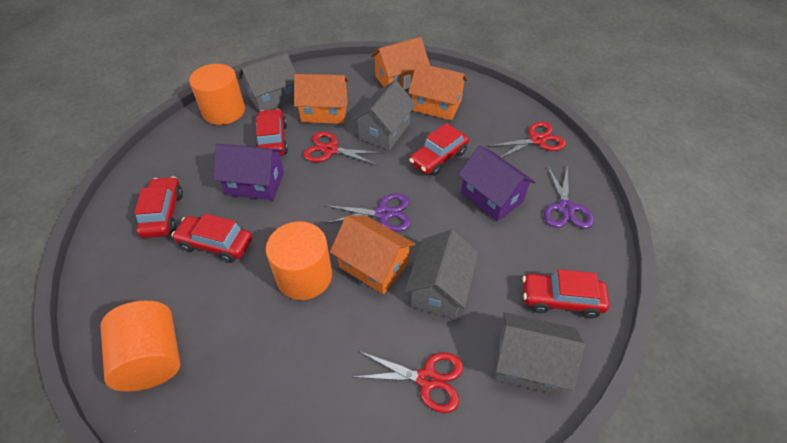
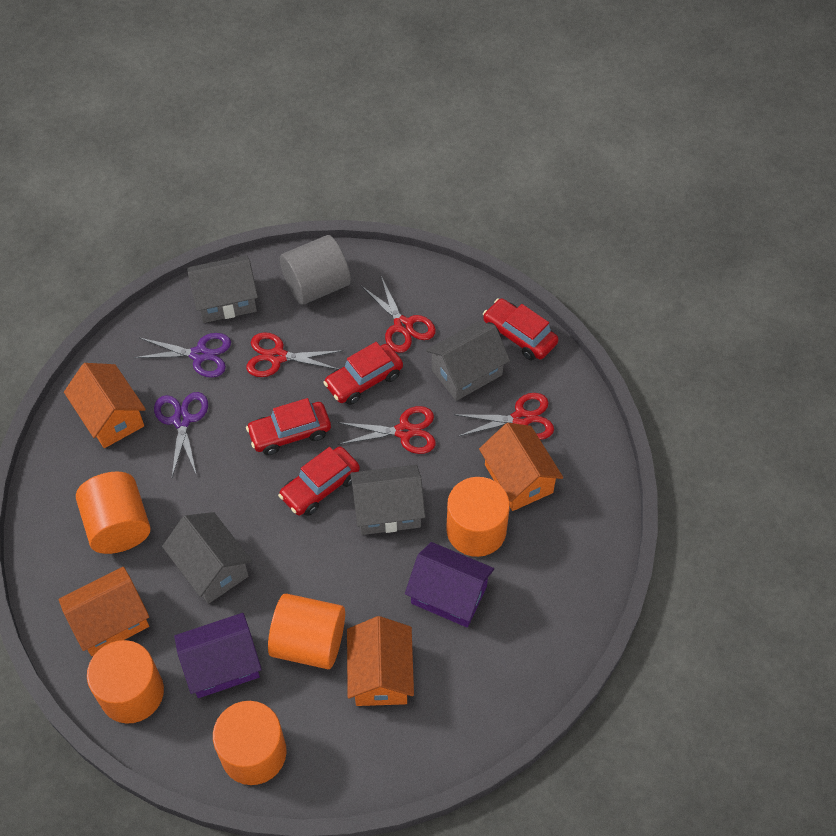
grey cylinder: none = 0 -> [280,235,351,305] = 1
orange cylinder: [101,301,181,392] [189,64,245,125] [266,222,332,300] = 3 -> [76,472,151,554] [87,640,164,724] [213,701,287,785] [268,593,345,669] [446,477,510,557] = 5
red car: [134,176,183,238] [172,213,252,263] [256,109,288,156] [409,123,469,176] [523,269,610,318] = 5 -> [246,398,331,455] [278,447,360,516] [323,342,403,405] [483,298,558,361] = 4
red scissors: [303,132,384,166] [354,351,463,413] [487,122,566,158] = 3 -> [246,332,343,377] [338,406,436,454] [362,276,436,353] [456,393,554,440] = 4

